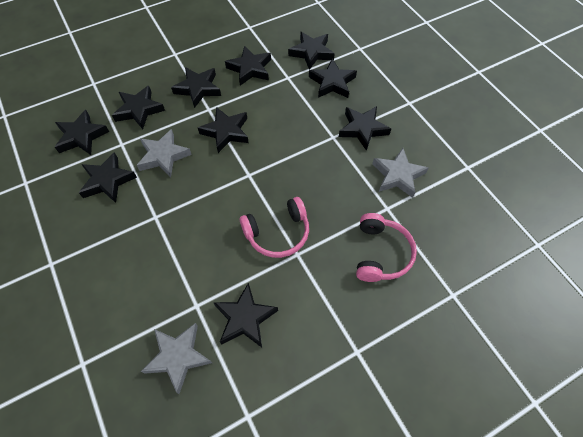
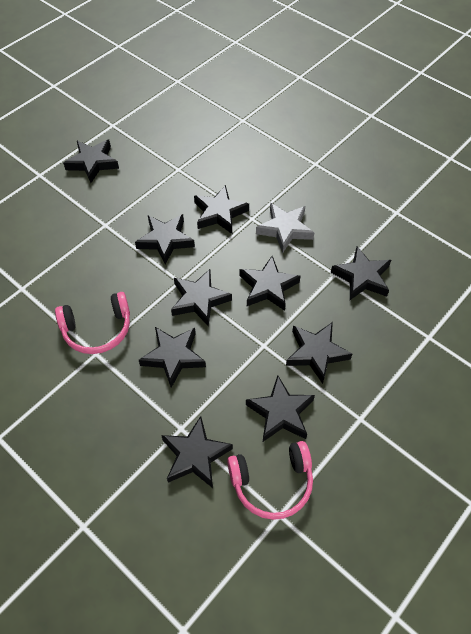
grey star: [137,129,192,177] [141,323,212,394] [372,148,428,198] = 3 -> [256,203,314,253] = 1

